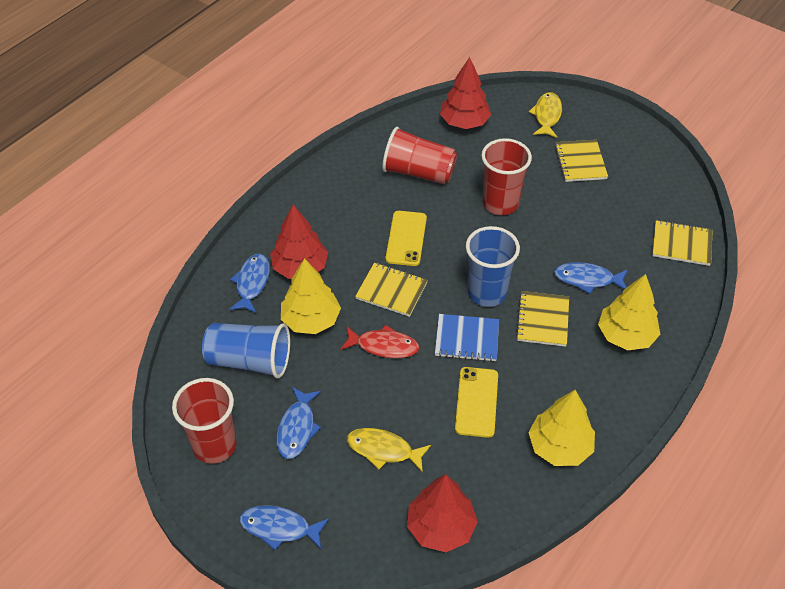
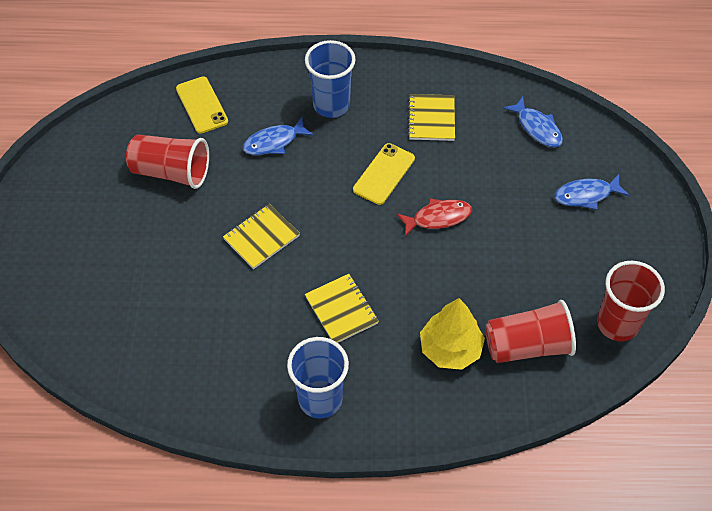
blue fish: [229,254,270,314] [240,505,329,550] [277,387,321,459] [554,262,628,294] = 4 -> [242,117,314,155] [503,97,563,147] [554,174,629,210] = 3
blue notebook: [435,314,499,362] = 1 -> none = 0
red tree: [270,204,328,279] [407,474,478,552] [440,57,491,129] = 3 -> none = 0
yellow fish: [347,428,431,472] [529,92,562,138] = 2 -> none = 0
yellow notebook: [355,263,428,317] [516,291,569,347] [555,140,608,182] [652,220,713,266] = 4 -> [223,204,300,269] [305,274,379,343] [408,94,455,141] = 3
yellow tree: [281,258,341,334] [528,390,595,466] [598,274,660,350] = 3 -> [420,298,485,370] = 1

